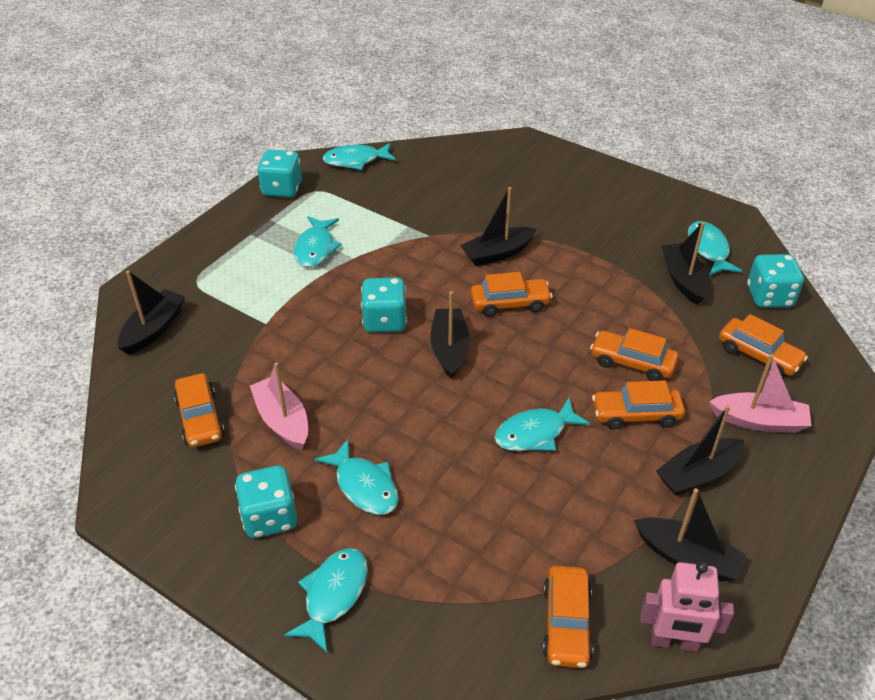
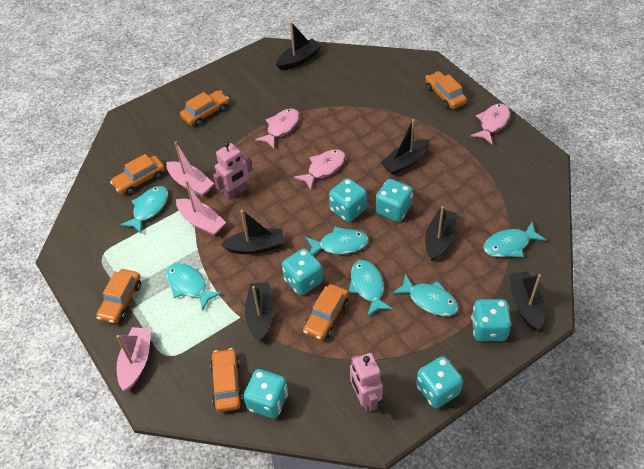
pink boat: [250,362,308,450] [709,354,811,433] = 2 -> [116,327,151,391] [166,142,214,196] [176,180,226,236] = 3
pink fish: none = 0 -> [255,108,300,148] [294,149,346,190] [471,103,511,144] = 3
pink robot: [640,561,734,652] = 1 -> [213,142,252,200] [350,353,383,413] = 2
turquoise dice: [235,465,297,538] [257,150,302,198] [361,277,407,333] [747,254,804,308] = 4 -> [243,369,288,419] [282,248,323,295] [329,178,367,222] [376,179,413,222] [416,356,463,408] [471,299,511,341] = 6

